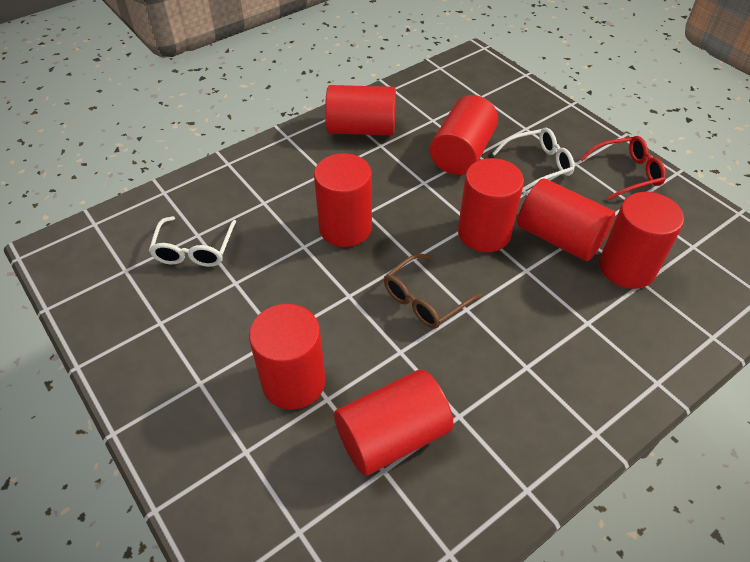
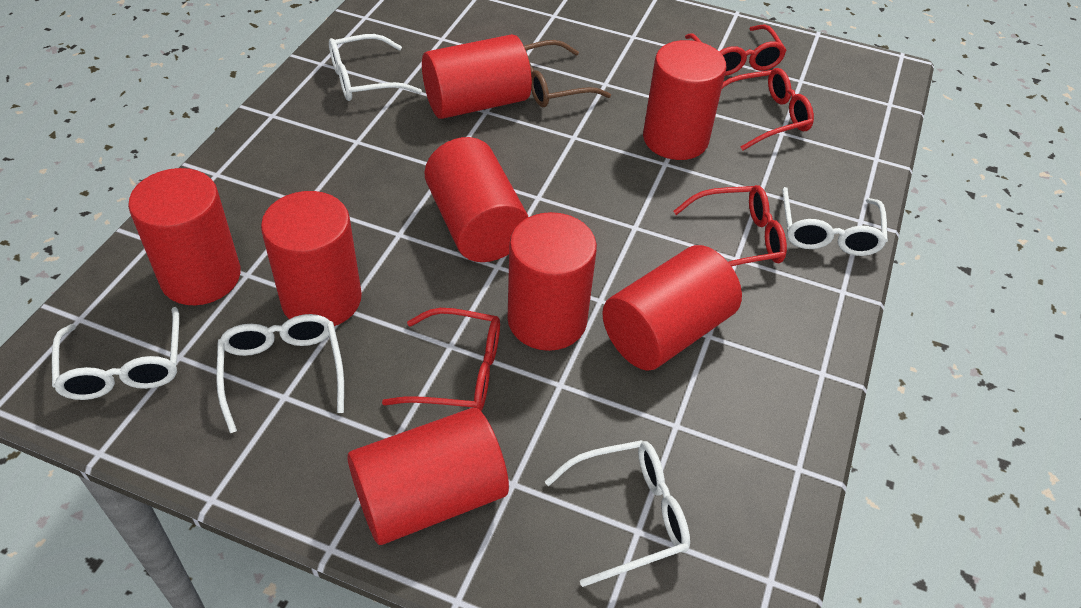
red glasses: [580,136,666,200] = 1 -> [382,308,500,411] [673,185,787,267] [685,24,787,76] [722,68,814,150] = 4
white glasses: [149,216,237,267] [492,128,575,192] = 2 -> [52,307,179,400] [216,314,344,433] [329,34,422,101] [545,440,690,587] [782,187,888,256] = 5

